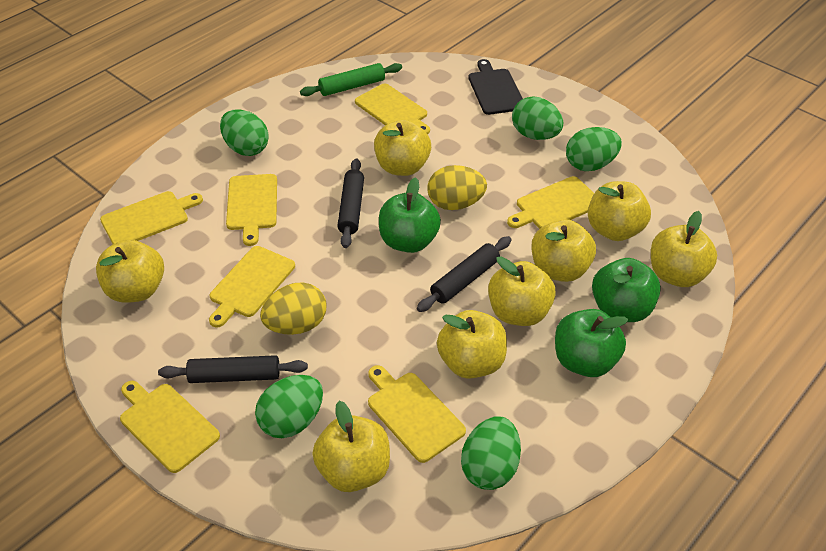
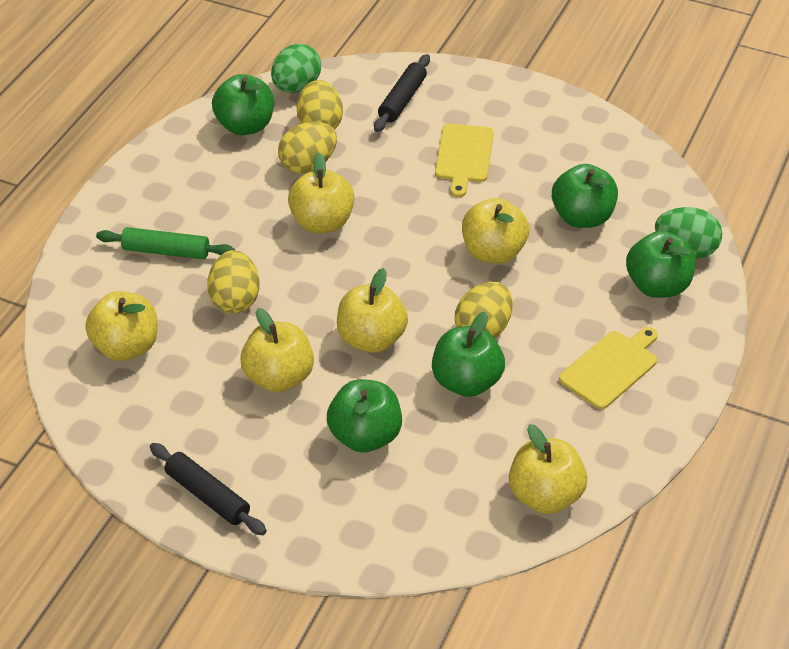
black cutting board: [468,59,523,115] = 1 -> none = 0
black rolling pin: [158,355,308,383] [337,158,364,248] [417,236,511,312] = 3 -> [150,443,267,535] [374,54,430,132] = 2
green apple: [379,177,441,253] [555,309,628,377] [592,258,661,322] = 3 -> [212,74,274,135] [327,379,402,453] [432,312,505,397] [552,164,618,228] [626,231,696,298] = 5
green egg: [220,110,269,156] [255,375,323,438] [461,416,521,490] [512,96,563,140] [566,127,622,171] = 5 -> [271,44,321,93] [655,207,722,259] = 2
yellow apple: [96,239,164,303] [312,401,390,492] [374,119,431,176] [437,310,507,379] [488,256,556,326] [532,219,596,282] [588,181,651,241] [651,211,717,287] = 8 -> [85,291,157,361] [240,308,314,392] [288,153,355,233] [337,268,408,353] [462,198,529,264] [509,424,588,514] = 6
yellow cutting board: [100,191,203,244] [120,381,220,473] [209,246,295,327] [226,174,277,246] [355,84,430,135] [368,365,466,463] [507,176,594,229] = 7 -> [435,124,493,197] [559,327,658,409] = 2
yellow egg: [260,283,327,335] [427,165,487,210] = 2 -> [207,250,260,314] [278,122,337,173] [296,80,343,130] [455,282,512,338] = 4

